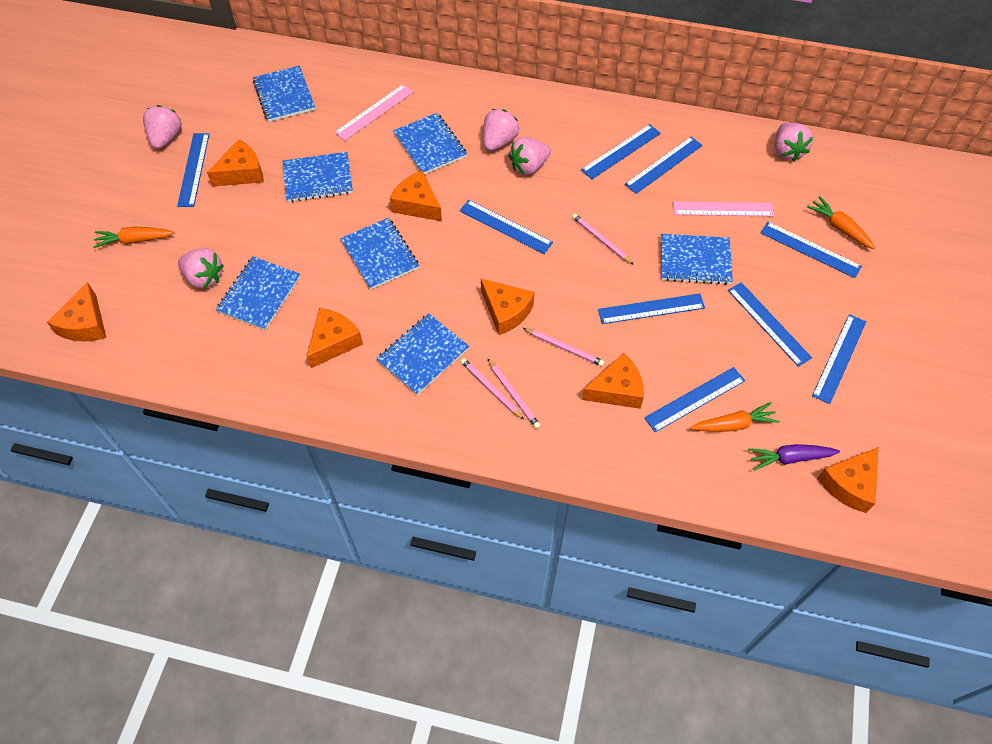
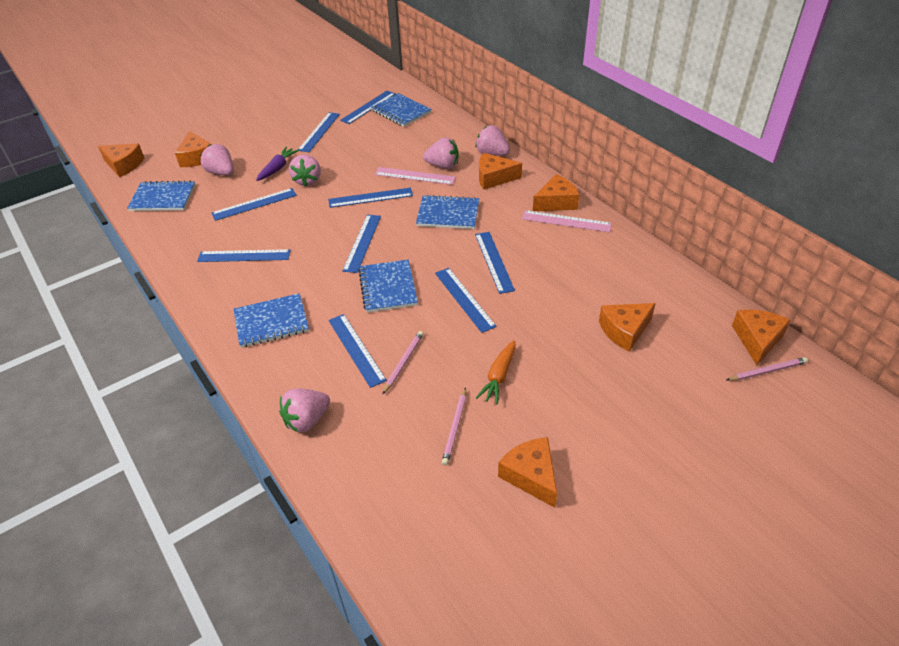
blue notebook: [216,256,300,330] [253,66,315,122] [283,152,353,202] [340,218,419,290] [376,313,469,395] [393,113,467,174] [661,234,733,285] = 7 -> [127,180,195,211] [234,293,309,348] [359,260,418,313] [371,93,431,127] [416,195,479,229] = 5
orange carrot: [93,227,175,248] [690,402,779,432] [807,196,875,249] = 3 -> [476,340,516,405] = 1
pink pencil: [460,358,524,420] [487,358,541,429] [523,328,605,366] [572,214,634,265] = 4 -> [382,331,424,395] [442,387,466,465] [726,357,808,381] = 3

